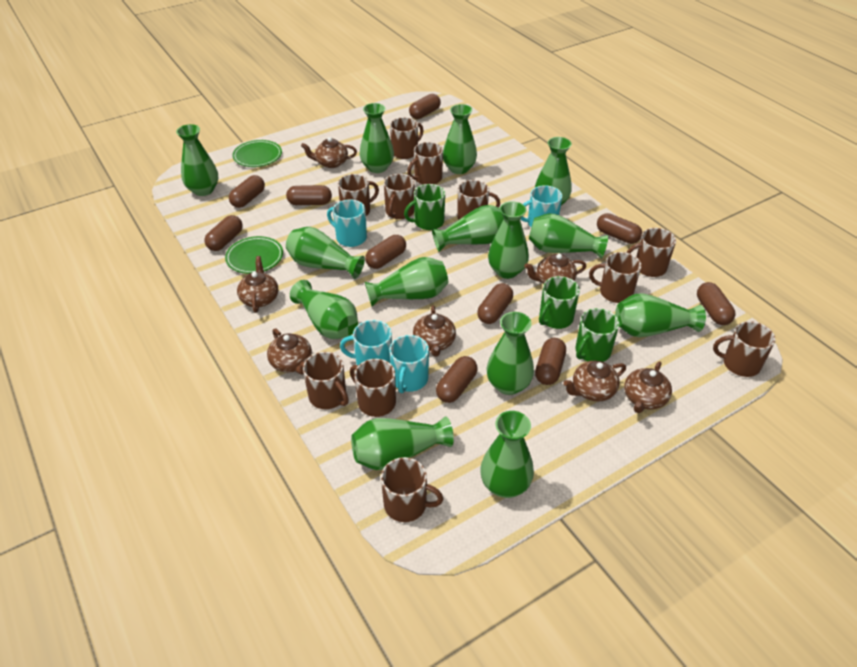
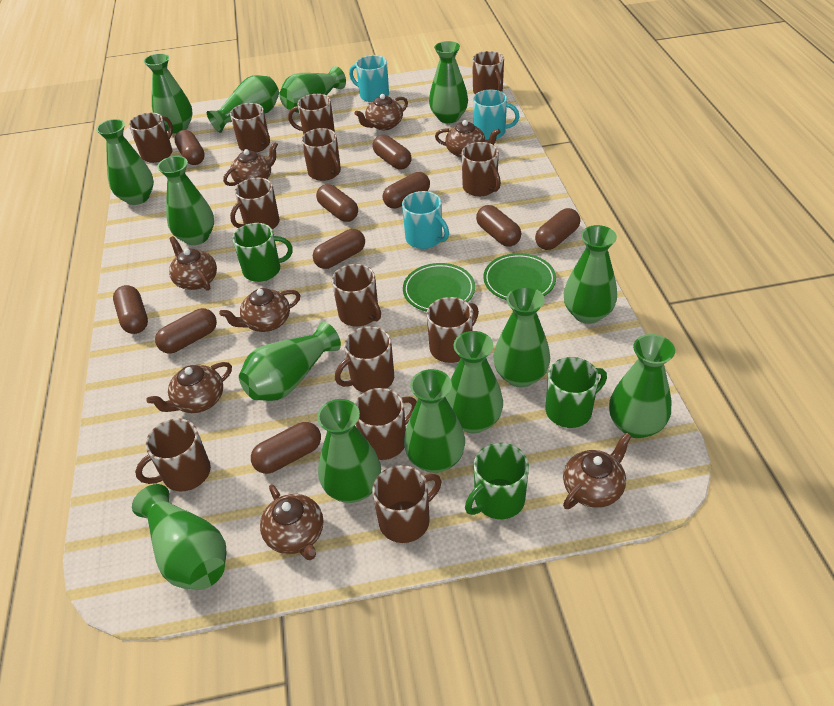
brown mug: [303,352,349,409] [338,174,379,216] [350,359,396,417] [381,457,443,522] [384,174,415,219] [390,117,424,159] [407,142,443,185] [457,180,500,220] [589,252,642,303] [627,228,676,277] [713,321,775,377] = 11 -> [129,113,173,163] [135,418,211,491] [230,103,270,152] [230,177,280,229] [288,94,335,135] [301,128,341,181] [332,264,381,326] [335,326,394,393] [355,388,417,460] [372,465,441,543] [427,297,479,363] [462,142,501,197] [472,51,504,94] = 13
brown teapot: [237,256,278,313] [267,328,312,375] [301,137,357,168] [413,305,456,357] [524,254,586,284] [563,361,626,402] [624,361,672,413] = 7 -> [147,362,232,413] [169,236,217,291] [219,288,300,332] [223,142,278,186] [260,485,323,560] [354,94,408,130] [435,120,500,158] [563,433,632,509] = 8
turquoise mug: [327,200,367,247] [340,320,392,365] [389,335,429,393] [521,185,562,227] = 4 -> [349,55,389,102] [402,191,449,249] [473,90,520,140] = 3

